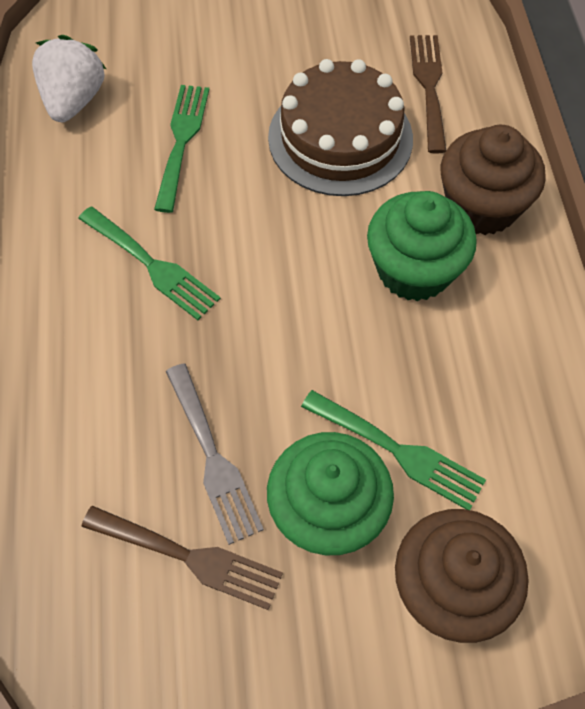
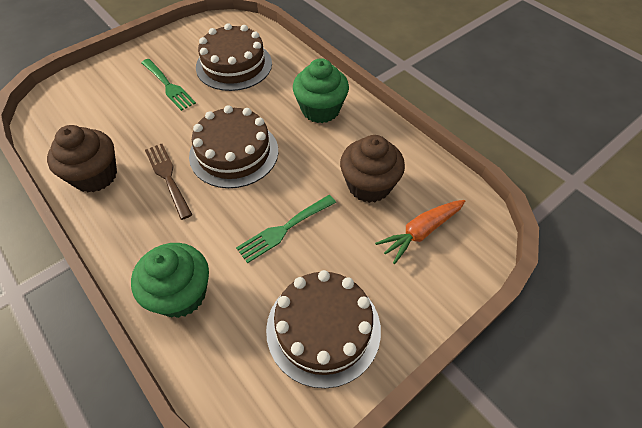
brown cake: [268,59,413,196] = 1 -> [189,105,278,188] [196,23,272,91] [266,270,381,388] = 3
brown fork: [81,506,283,610] [410,35,446,153] = 2 -> [145,144,193,220] = 1
green fork: [78,207,221,320] [154,85,209,213] [301,390,486,510] = 3 -> [141,59,196,111] [236,195,336,263] = 2
grey fork: [166,363,264,545] = 1 -> none = 0
orange carrot: none = 0 -> [375,200,465,264] = 1
white strawberry: [32,35,106,122] = 1 -> none = 0

